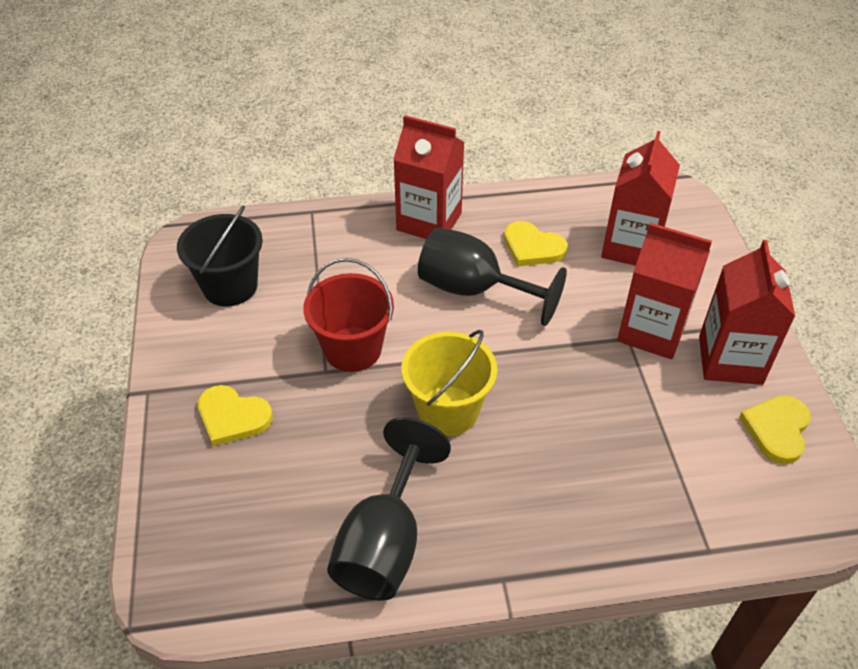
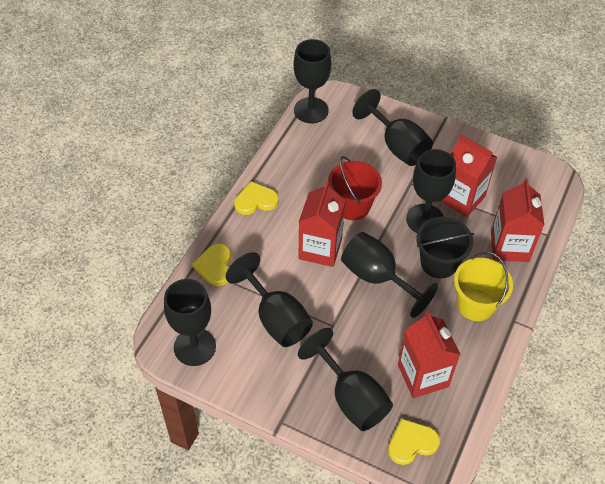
black goblet: [327,417,451,601] [418,227,567,326] = 2 -> [164,279,216,366] [226,252,313,347] [294,39,331,123] [298,328,393,431] [341,232,438,318] [352,89,433,166] [406,149,456,233] = 7

